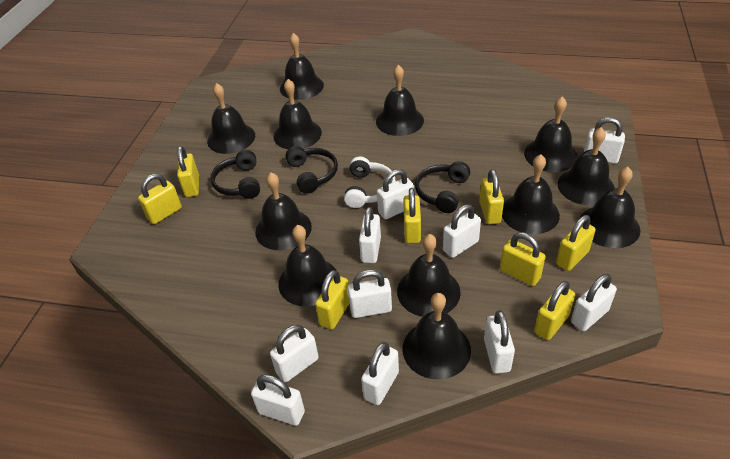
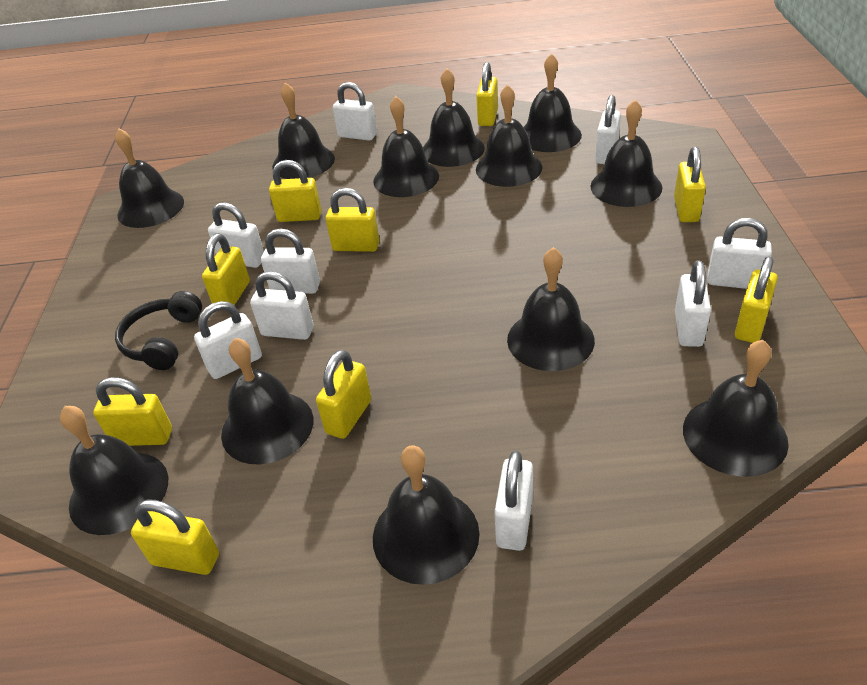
black headphones: [210,150,260,199] [285,146,338,194] [415,161,470,213] = 3 -> [115,291,202,370] = 1
white headphones: [344,157,395,208] = 1 -> none = 0
white padlock: [251,374,305,426] [270,325,319,382] [348,270,392,318] [359,207,381,263] [361,342,399,405] [377,169,414,219] [443,204,481,258] [484,310,515,374] [571,274,617,331] [584,117,625,164] = 10 -> [194,301,262,379] [208,202,264,268] [250,271,314,340] [261,229,320,294] [333,82,377,141] [494,451,533,551] [595,95,621,164] [675,261,711,347] [707,218,772,289] = 9
yellow padlock: [138,174,182,224] [177,146,199,197] [315,270,349,329] [404,188,421,243] [479,169,504,225] [500,232,546,286] [534,281,575,340] [556,215,596,271] = 8 -> [93,377,172,446] [131,499,219,575] [202,234,250,305] [269,160,321,222] [316,350,371,439] [326,188,380,252] [476,62,498,126] [674,147,706,222] [735,257,778,343] = 9

